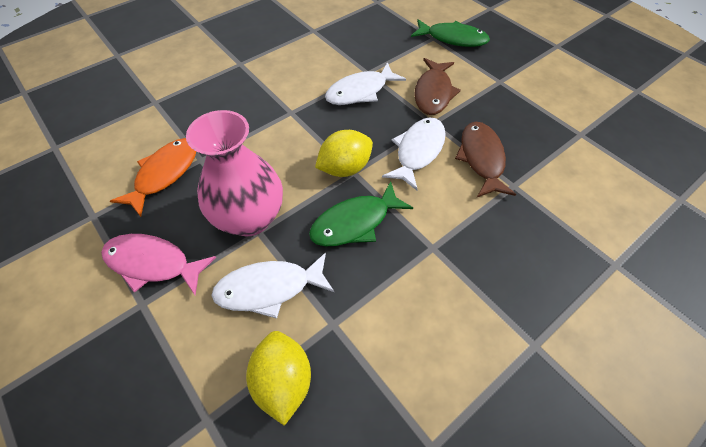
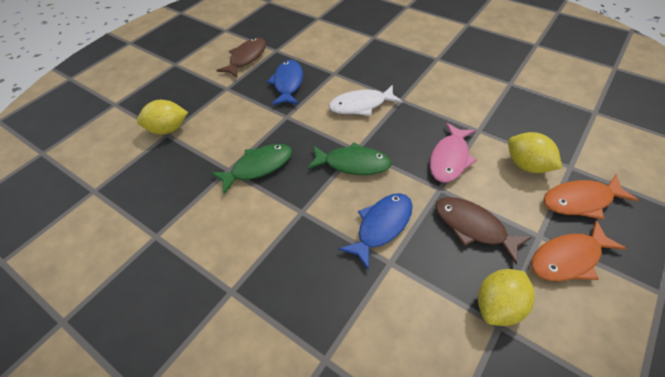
blue fish: none = 0 -> [267,60,303,105] [338,193,413,270] = 2
orange fish: [110,138,196,217] = 1 -> [531,220,627,281] [543,174,639,220] = 2
pink vase: [186,110,283,236] = 1 -> none = 0
white fish: [211,252,334,319] [325,62,406,105] [382,117,446,190] = 3 -> [329,85,403,116] = 1
yellow lemon: [246,331,311,426] [315,130,373,177] = 2 -> [137,100,188,135] [478,269,535,326] [508,132,562,173] = 3

